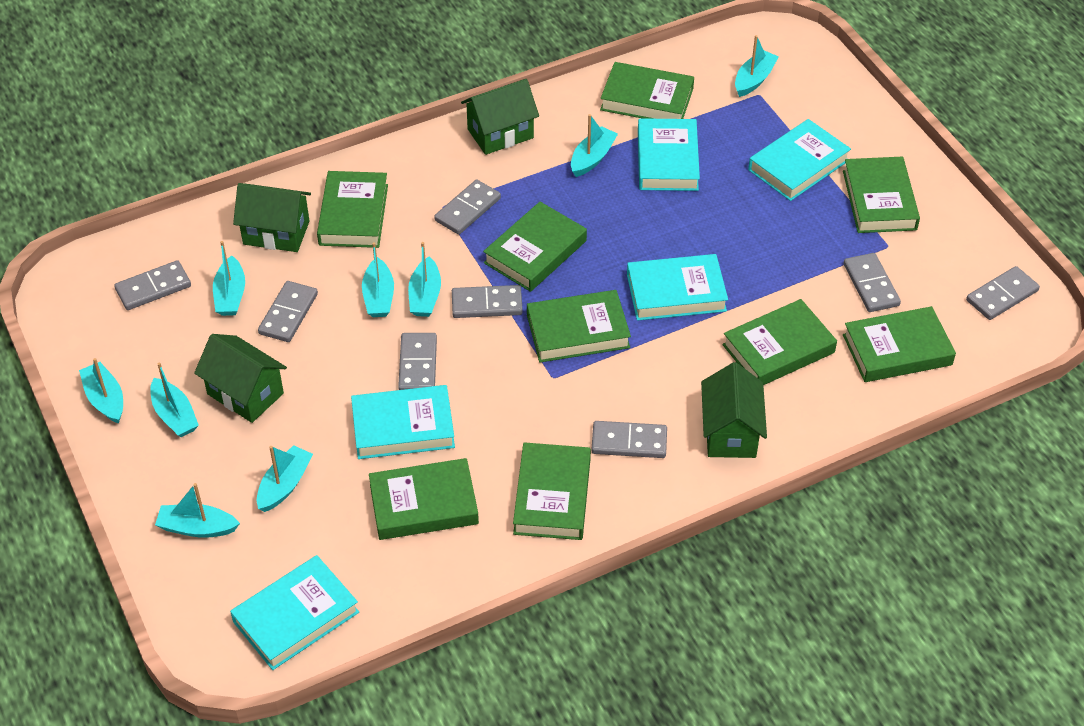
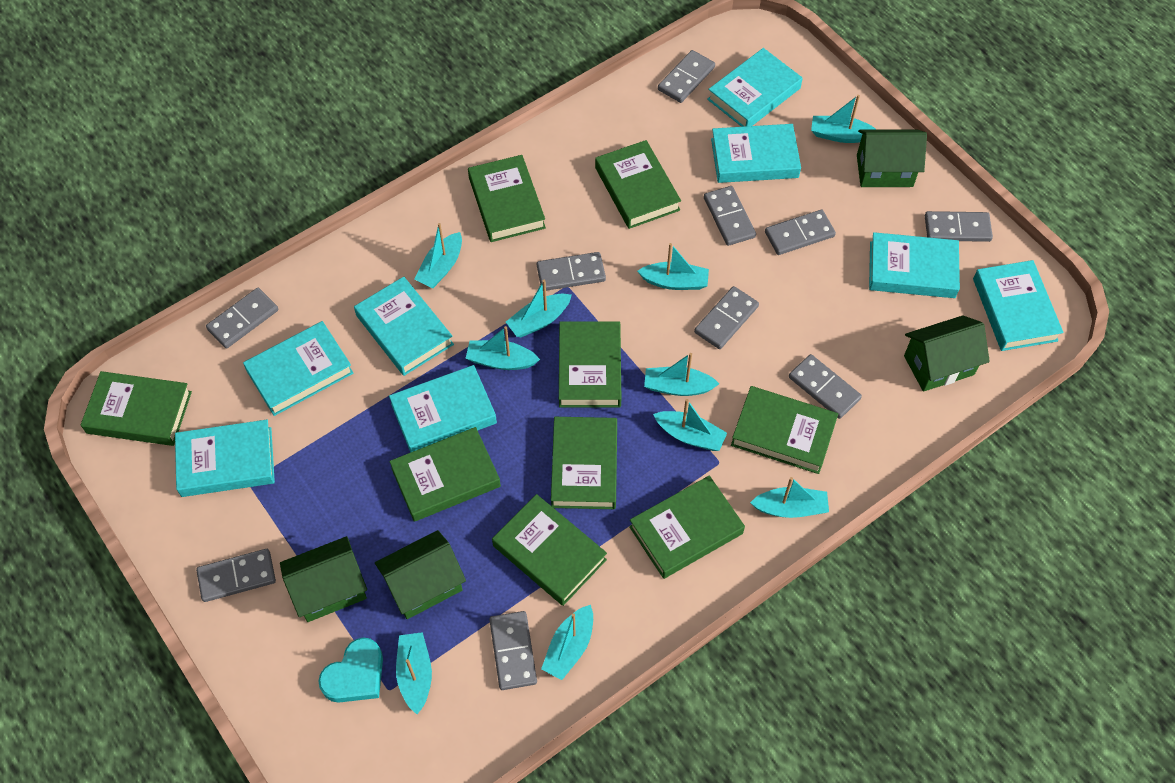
grey domino: [114,260,191,310] [258,281,318,342] [398,333,437,390] [434,180,501,235] [452,285,523,318] [591,421,667,458] [844,253,901,312] [966,266,1040,320] = 8 -> [196,549,276,602] [206,288,278,348] [489,611,537,690] [537,252,606,291] [658,50,715,103] [694,286,759,349] [704,186,756,246] [765,210,836,255] [789,354,862,419] [925,211,993,242] = 10
turquoise boat: [79,358,123,424] [150,362,199,437] [155,483,240,538] [213,241,245,316] [257,445,313,512] [362,242,394,317] [408,242,441,317] [571,114,618,177] [735,35,779,97] = 9 -> [396,632,432,714] [414,223,462,288] [465,326,540,370] [506,280,572,337] [541,605,593,680] [637,243,709,290] [644,353,719,396] [653,399,727,451] [750,477,829,518] [811,95,876,143] = 10
turquoise book: [230,555,359,670] [351,385,455,459] [627,254,728,321] [638,118,700,191] [748,119,851,201] = 5 -> [175,420,275,497] [243,321,353,416] [354,277,454,376] [389,365,497,453] [707,48,803,127] [711,124,801,183] [869,232,960,298] [973,260,1063,351] = 8
turquoise heart: none = 0 -> [318,637,383,702] = 1

